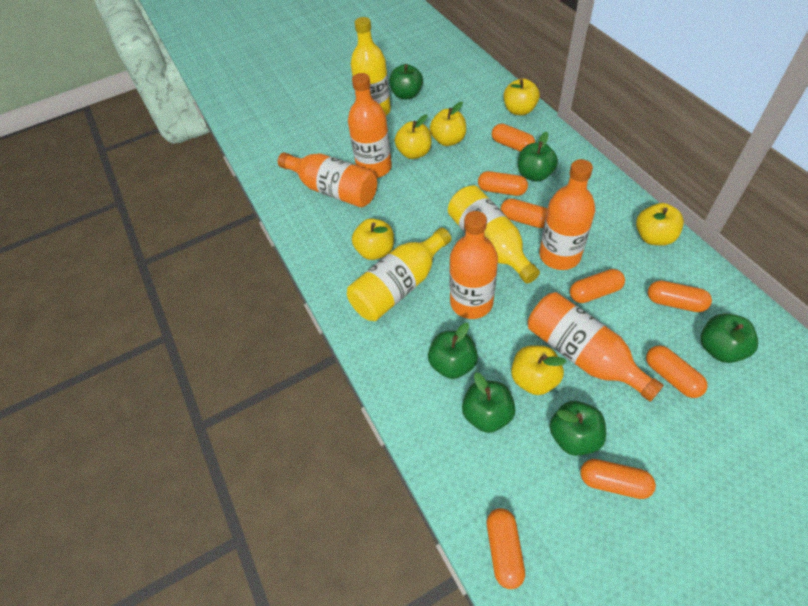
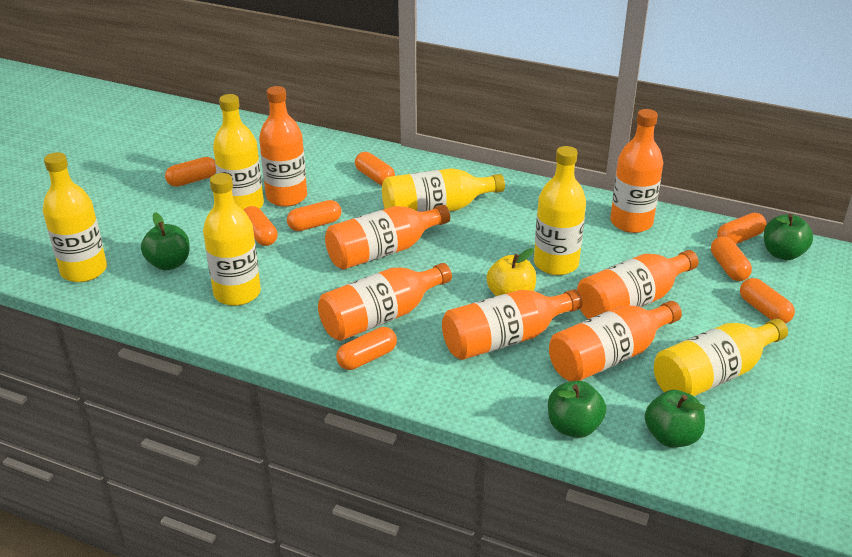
green apple: [389,64,423,99] [428,323,478,379] [462,372,516,433] [518,132,558,182] [549,401,606,456] [701,313,758,363] = 6 -> [141,212,190,270] [548,381,606,438] [645,390,705,447] [764,214,813,260] = 4
orange bottle: [278,152,377,208] [348,73,392,178] [449,211,498,319] [528,292,664,402] [539,159,595,270] = 5 -> [259,86,307,207] [318,263,452,341] [325,205,450,270] [442,289,583,360] [549,301,682,382] [577,250,699,319] [610,109,663,233] = 7
yellow apple: [352,218,394,260] [395,115,432,159] [430,102,466,146] [504,78,540,115] [511,345,566,395] [636,203,684,246] = 6 -> [487,248,536,296] = 1
yellow bottle: [347,228,451,321] [351,17,391,116] [448,185,540,284] = 3 -> [43,152,107,282] [203,173,261,306] [213,94,264,210] [382,168,505,212] [534,146,586,275] [654,318,788,396] = 6

